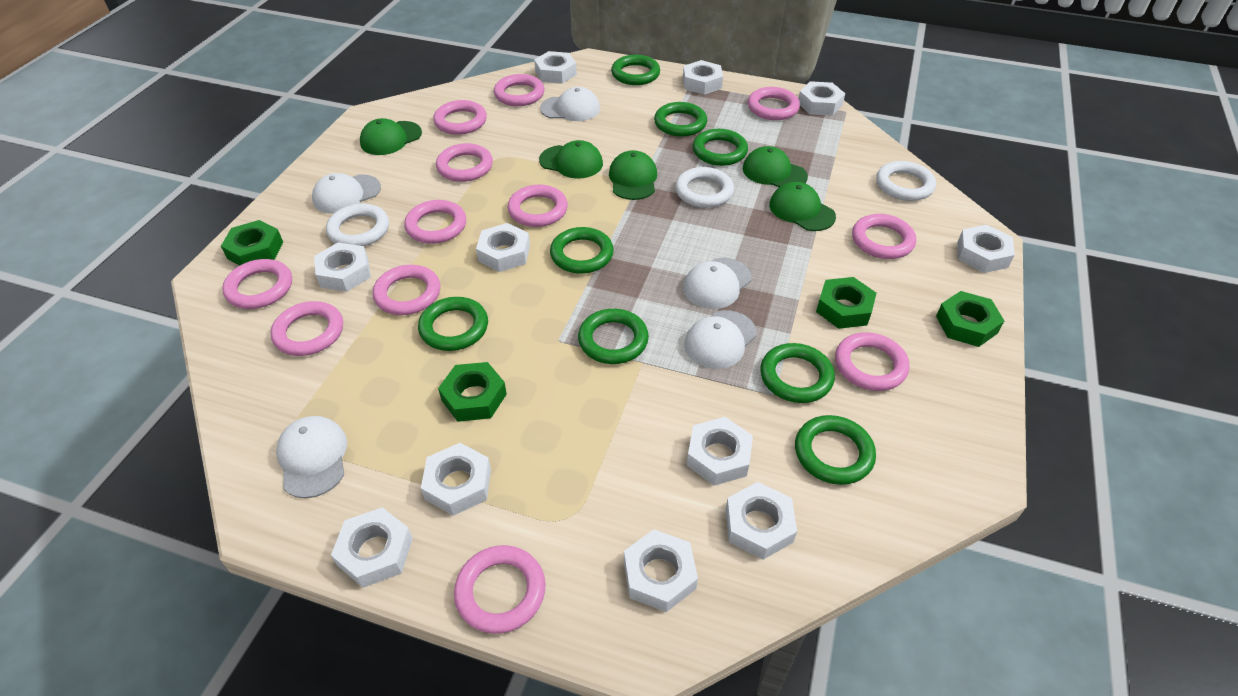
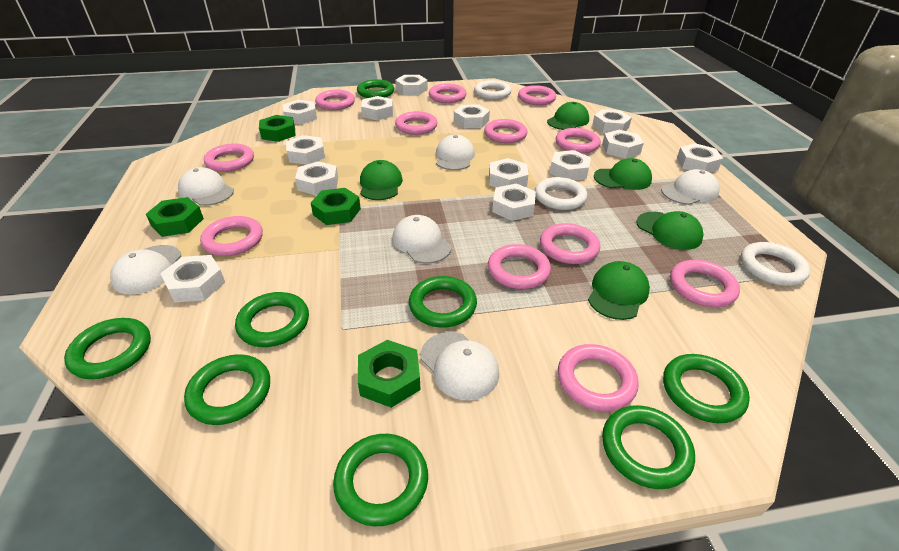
white cap: [276,416,347,498] [312,173,381,214] [540,87,600,121] [683,258,751,309] [684,310,757,369] = 5 -> [110,245,181,294] [178,167,234,206] [392,215,451,264] [420,332,499,400] [436,135,475,170] [661,169,720,205] = 6
white nut: [314,242,371,292] [331,507,413,588] [421,443,491,516] [476,223,530,272] [534,51,577,84] [624,529,698,612] [683,60,723,95] [687,417,753,486] [725,482,797,560] [798,81,845,116] [957,225,1015,273] = 11 -> [160,255,225,303] [283,100,317,124] [286,135,325,165] [295,161,338,196] [361,96,393,121] [395,75,428,95] [454,104,490,128] [489,158,528,187] [492,184,536,221] [550,150,591,180] [592,109,632,133] [602,130,644,159] [677,143,723,172] = 13

